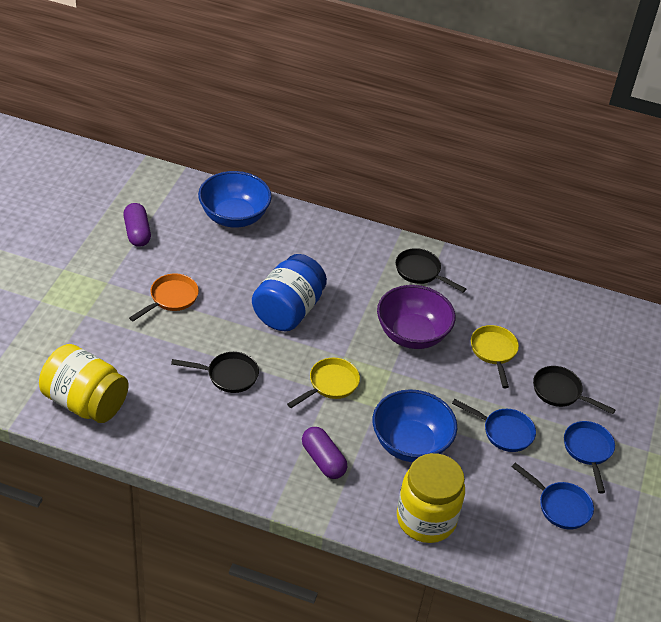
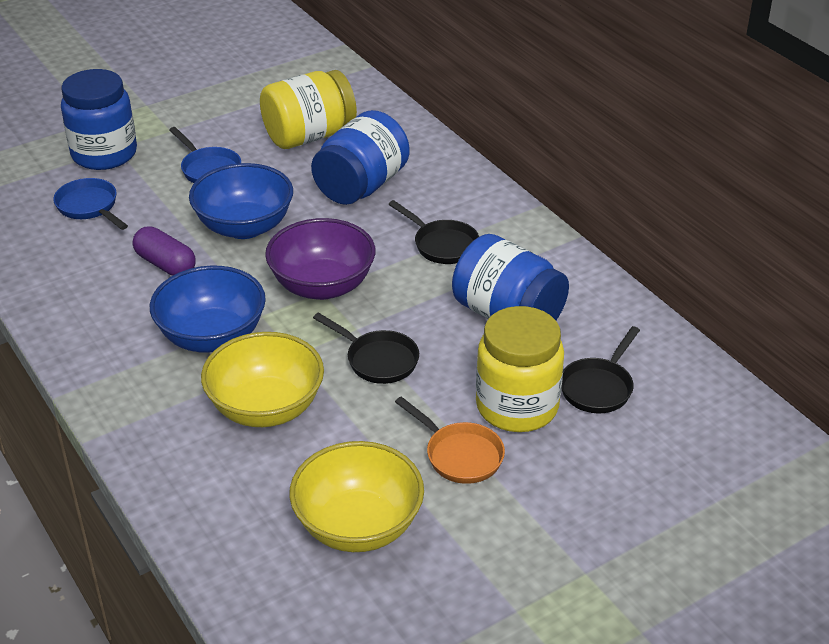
blue jar: [252,254,327,331] = 1 -> [61,69,137,170] [311,110,410,205] [452,234,569,320] = 3
blue pan: [452,399,536,452] [512,463,594,529] [564,421,615,493] = 3 -> [53,178,128,230] [169,127,241,183] = 2
purple capsule: [124,203,151,247] [302,427,347,479] = 2 -> [133,226,196,276] = 1
yellow bowl: none = 0 -> [201,332,324,427] [289,441,424,552] = 2
yellow pan: [287,358,360,408] [471,325,519,388] = 2 -> none = 0

